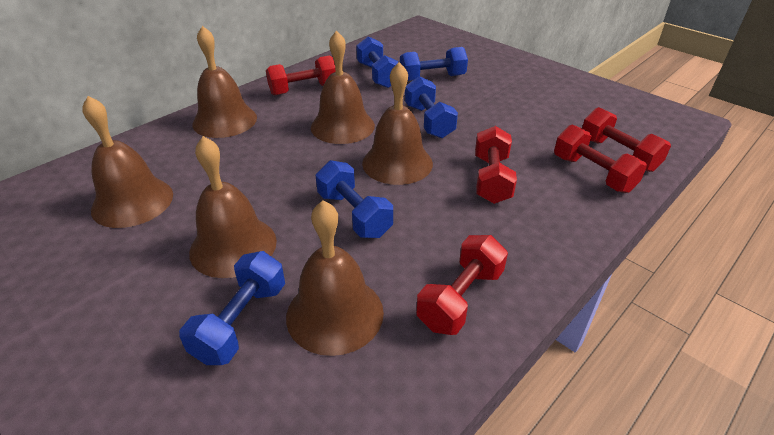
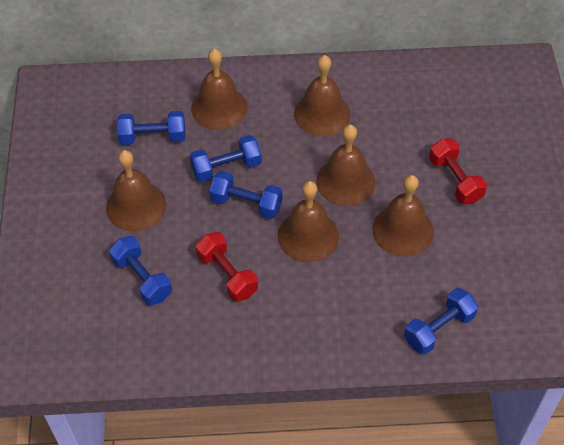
red dumbbell: [266,55,335,95] [416,235,508,335] [475,126,517,204] [554,125,647,193] [582,107,671,172] = 5 -> [196,232,258,302] [429,138,487,204] = 2

